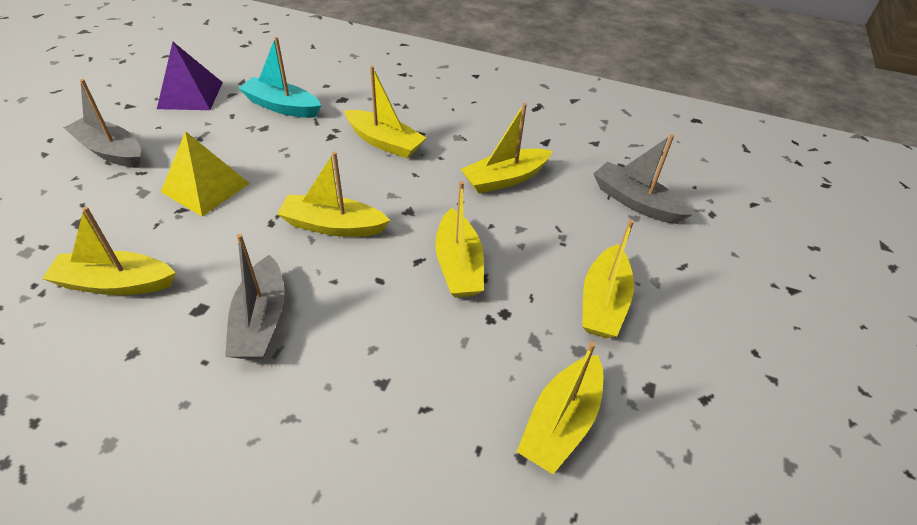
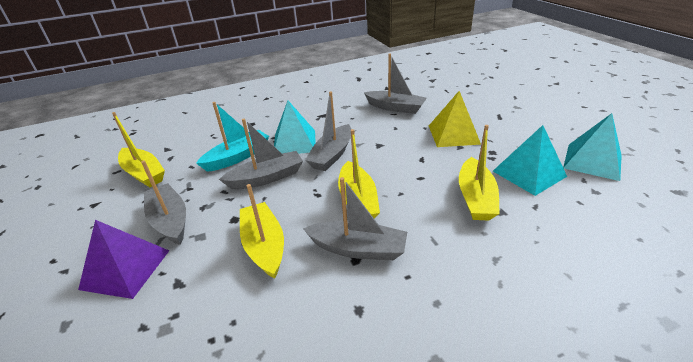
grey boat: [64,79,141,168] [225,234,285,359] [593,134,693,224] = 3 -> [141,161,186,245] [219,119,303,189] [303,177,407,260] [305,92,351,171] [364,53,427,114] = 5
turquoise pyramid: none = 0 -> [274,101,316,154] [493,125,567,196] [563,113,622,181] = 3
yellow boat: [42,207,176,295] [277,152,390,237] [344,66,426,159] [436,181,484,297] [461,103,552,194] [517,342,603,474] [582,220,634,338] = 7 -> [112,112,165,187] [240,184,284,279] [338,129,380,219] [459,125,500,221] = 4

